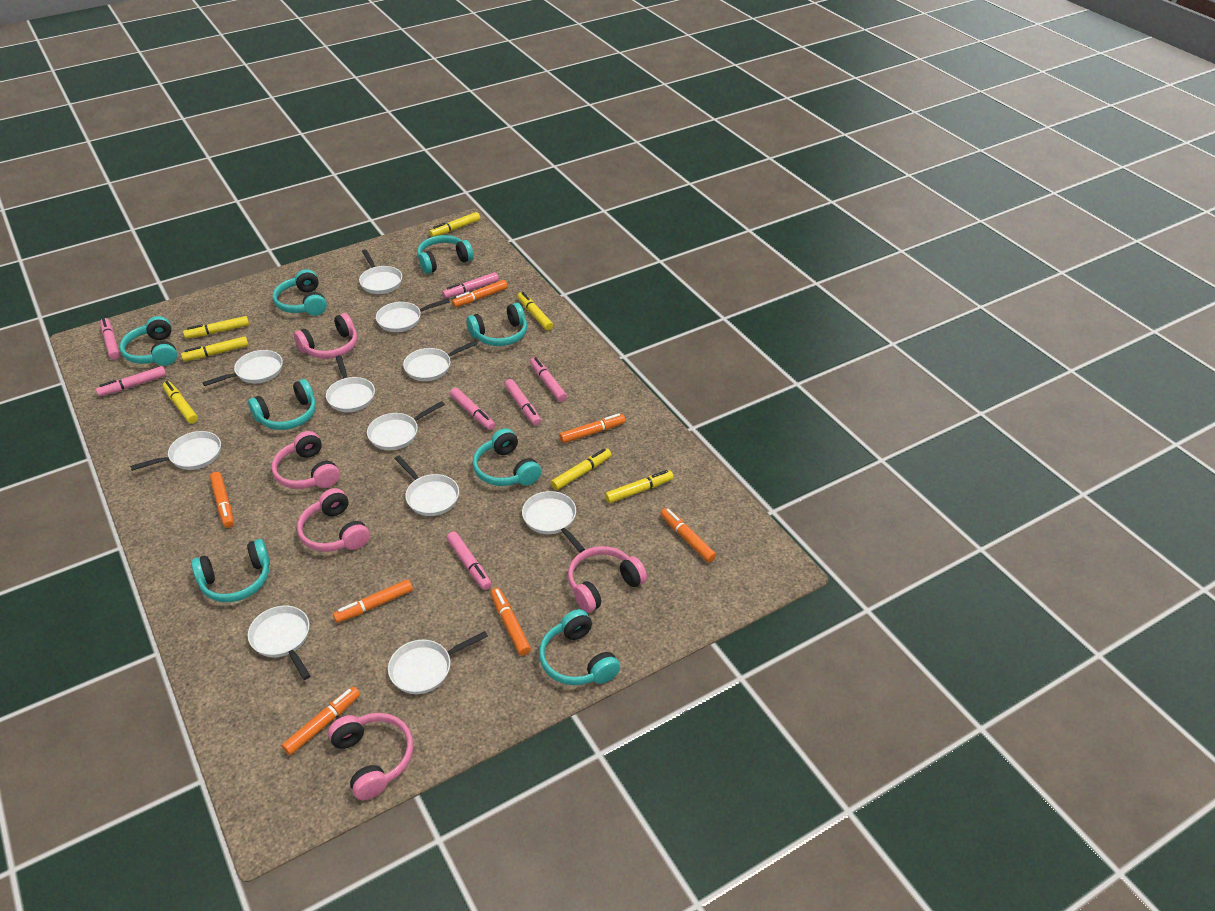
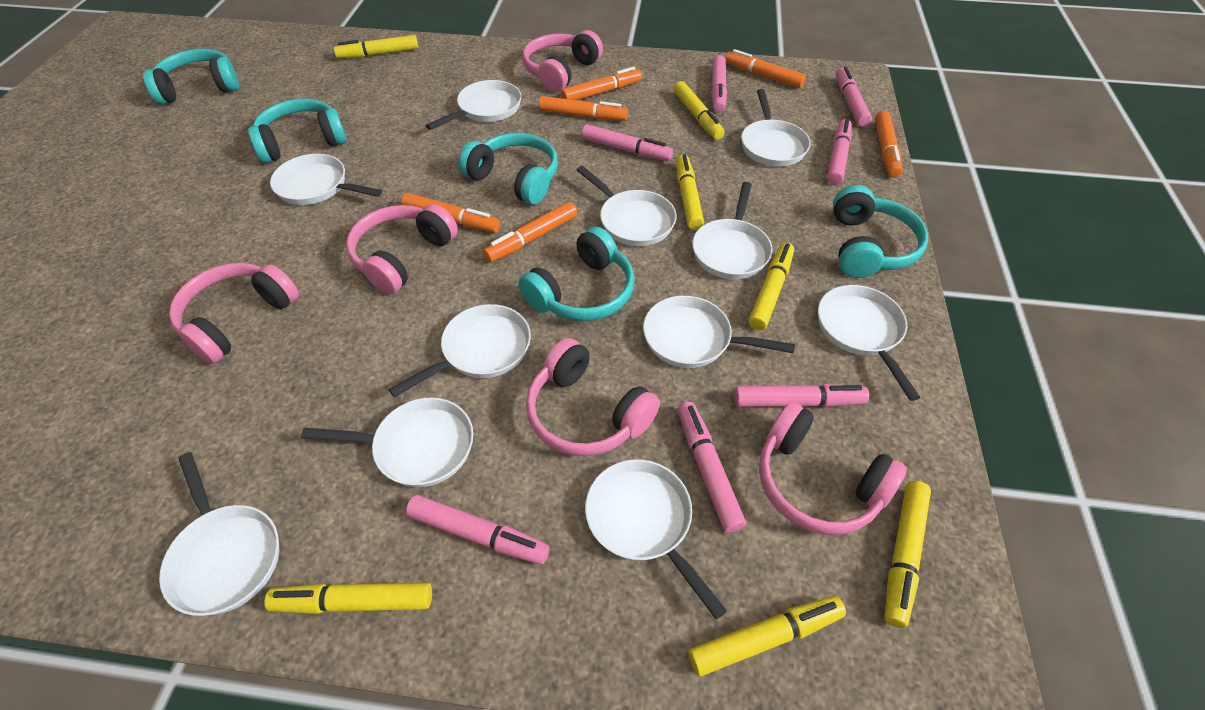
orange marker: [210,472,234,528] [282,687,360,755] [333,579,413,623] [452,280,508,307] [491,588,531,656] [559,413,626,443] [660,508,716,563] = 7 -> [401,193,500,233] [483,202,577,262] [538,96,628,121] [561,67,642,100] [725,49,806,88] [875,111,903,178] = 6
turquoise headphones: [120,316,177,366] [191,539,270,602] [248,379,316,430] [273,269,327,316] [417,235,474,274] [467,303,527,346] [473,428,541,486] [539,609,620,685] = 8 -> [143,48,239,105] [248,98,347,163] [458,133,558,205] [518,227,635,321] [833,185,928,278] = 5

